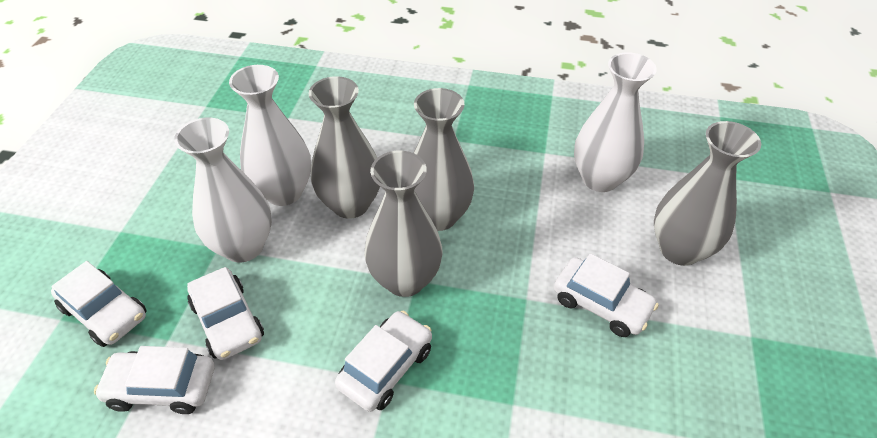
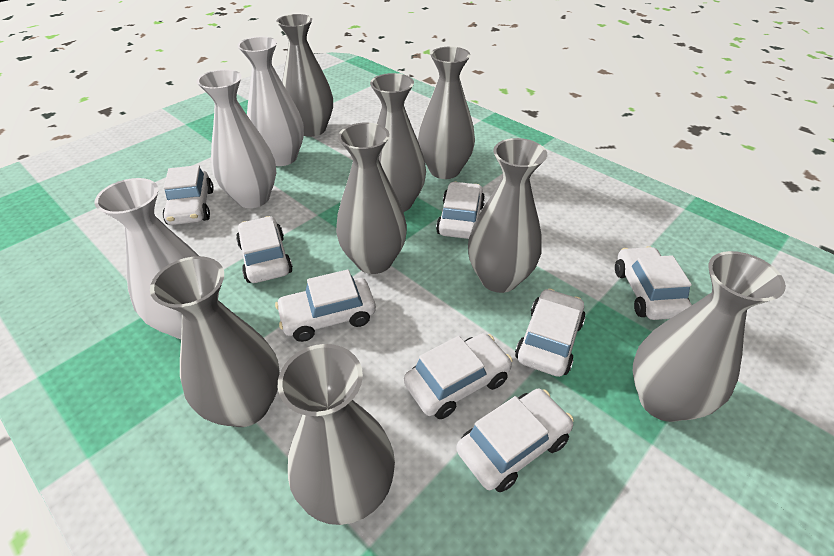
grey vase: [309,76,380,219] [364,151,442,297] [413,88,474,231] [654,121,761,266] = 4 -> [150,256,280,427] [276,14,333,137] [278,344,395,525] [336,123,407,274] [370,73,426,212] [418,47,475,179] [468,138,547,293] [633,251,786,422] = 8
white car: [51,261,147,347] [94,346,214,414] [187,267,264,360] [335,311,432,412] [554,253,659,337] = 5 -> [163,165,214,225] [236,216,293,283] [275,269,376,342] [404,333,513,419] [436,182,485,239] [456,389,574,492] [515,288,586,377] [615,246,692,320] = 8

